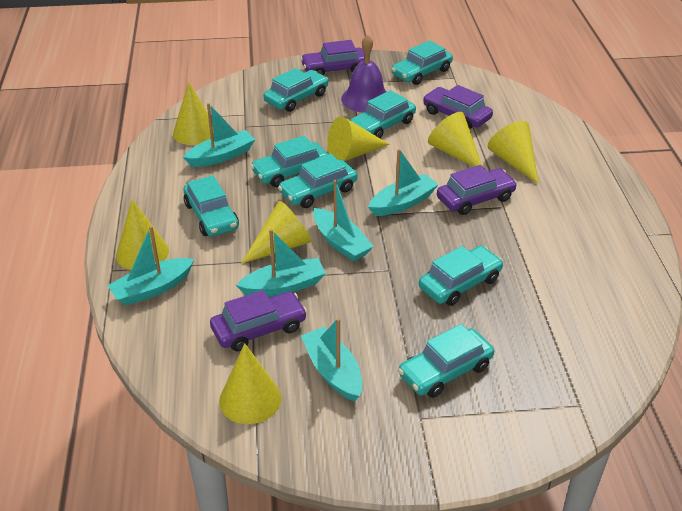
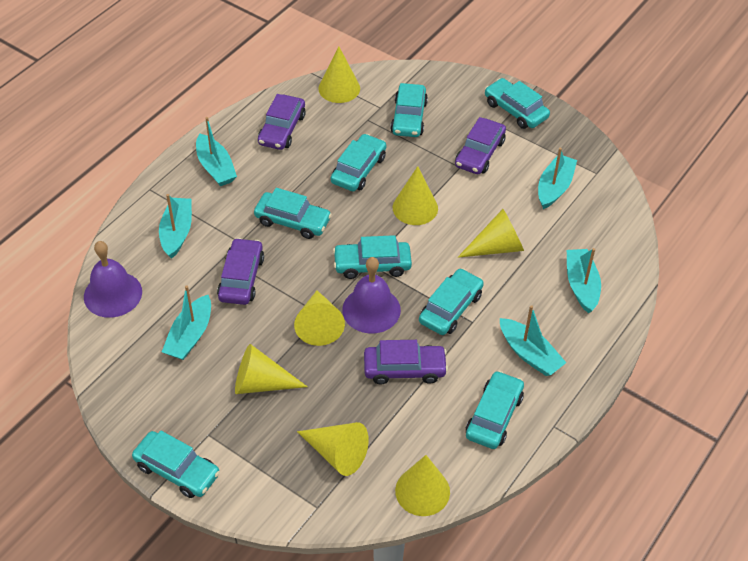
purple bell: [341,34,387,112] = 1 -> [84,241,142,318] [342,257,401,334] = 2

